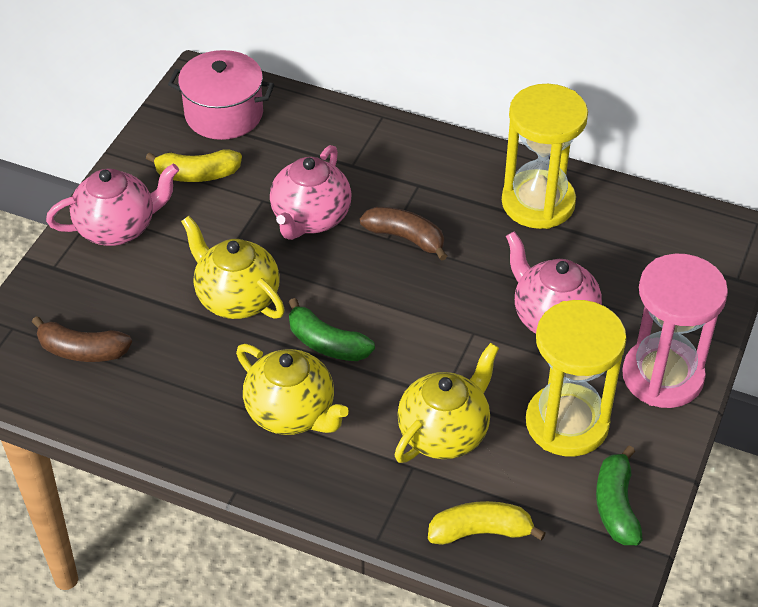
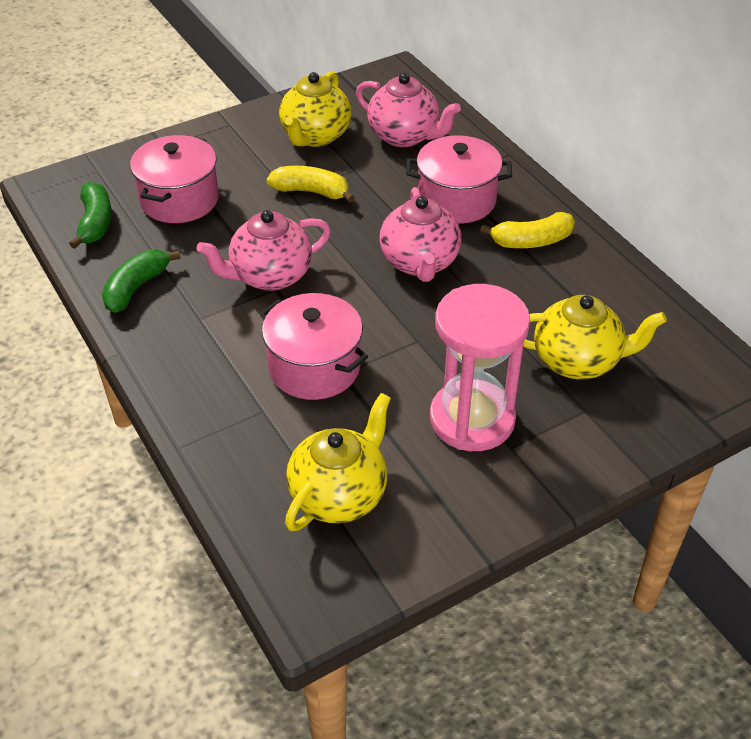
brown banana: [32,316,132,362] [360,207,447,261] = 2 -> none = 0
pink pot: [168,50,274,140] = 1 -> [130,135,219,223] [260,293,368,400] [406,135,512,224] = 3
yellow hourglass: [502,84,588,229] [526,300,627,456] = 2 -> none = 0

